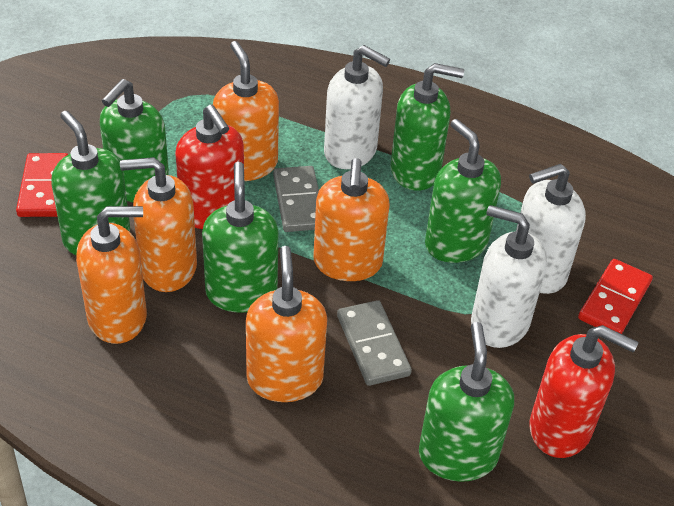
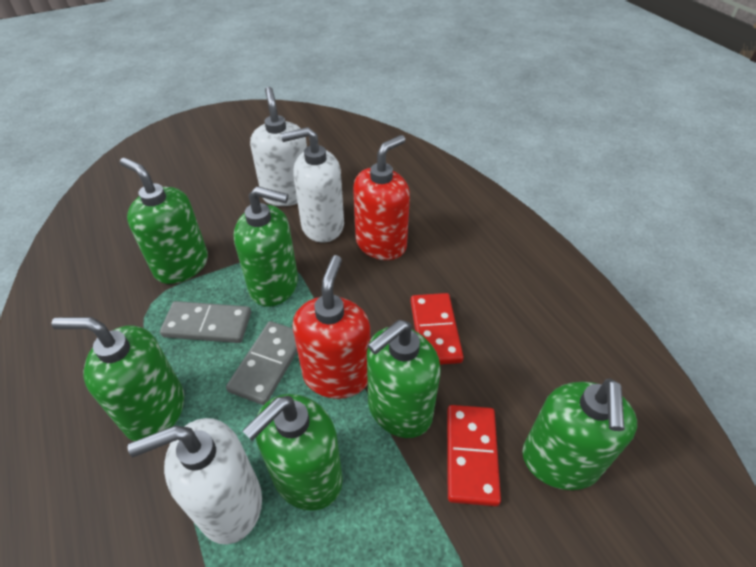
orange soap dispenser: [76,206,147,344] [120,157,197,292] [213,41,279,181] [246,246,327,402] [313,158,390,281] = 5 -> none = 0

